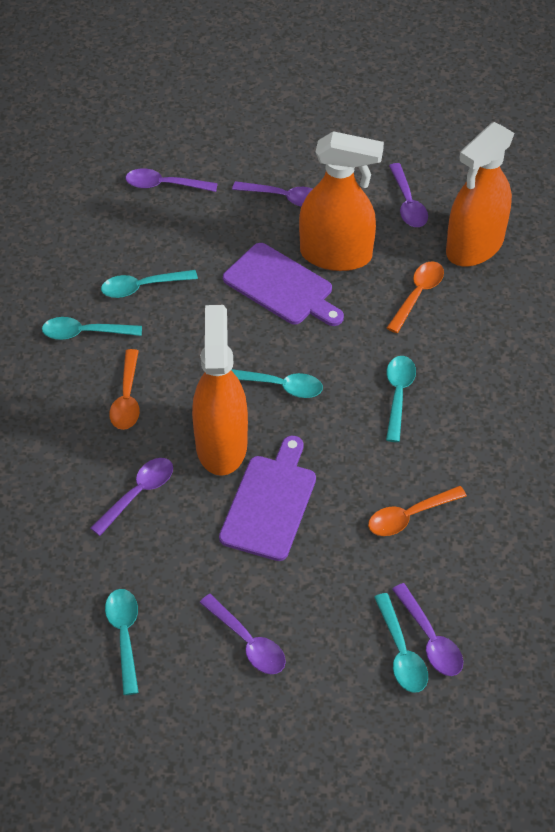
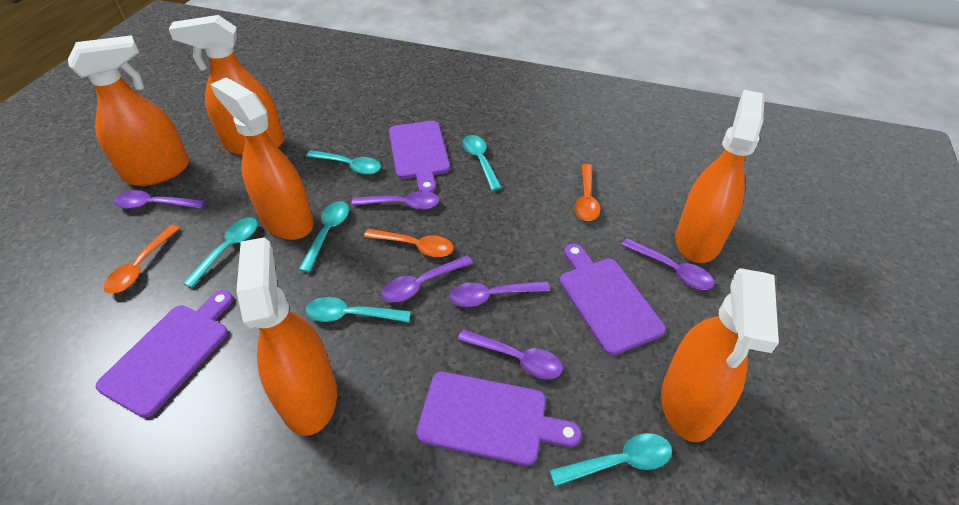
orange spray bottle: [192,305,248,476] [299,131,384,271] [446,122,515,267] = 3 -> [68,35,189,186] [169,15,284,155] [210,77,314,240] [236,237,337,436] [661,268,779,442] [675,90,765,263] = 6
purple cutting board: [219,436,316,561] [223,243,344,326] = 2 -> [95,290,233,418] [389,121,450,193] [416,371,581,466] [559,243,666,355] = 4

